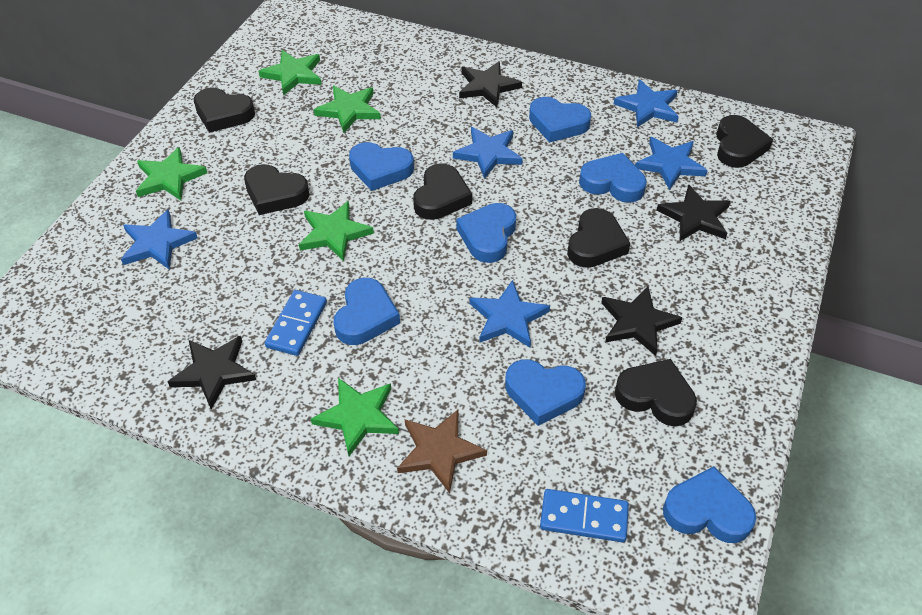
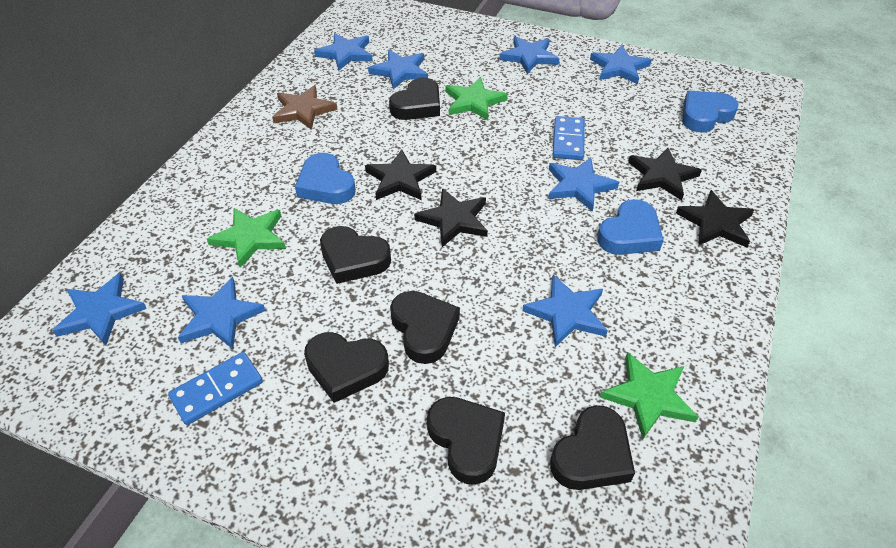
blue heart: [333,278,400,345] [349,142,414,191] [456,203,516,263] [505,359,586,426] [529,97,591,142] [579,153,647,203] [663,466,756,543] = 7 -> [295,153,356,204] [597,199,664,255] [682,90,739,132] = 3
blue star: [121,210,198,270] [453,127,523,179] [470,280,550,348] [614,80,679,128] [635,137,708,190] = 5 -> [52,273,147,345] [178,277,266,349] [314,33,373,71] [368,50,428,89] [499,36,560,74] [522,275,608,347] [548,157,619,212] [590,45,651,84] = 8
green star: [136,147,207,201] [259,50,322,96] [299,201,374,262] [311,378,399,456] [314,86,381,133] = 5 -> [207,208,286,268] [445,77,508,120] [600,352,699,439] = 3

